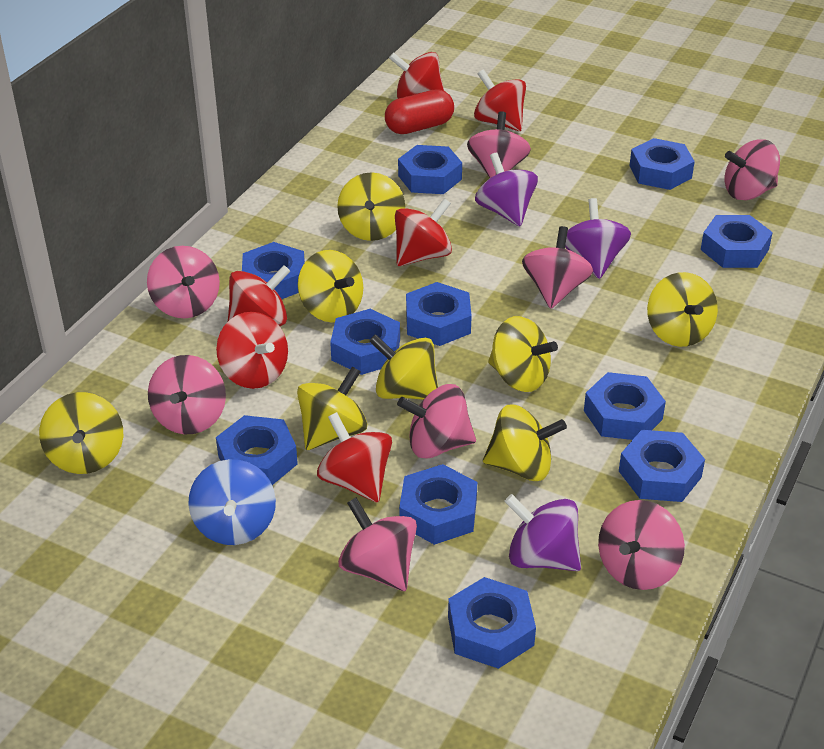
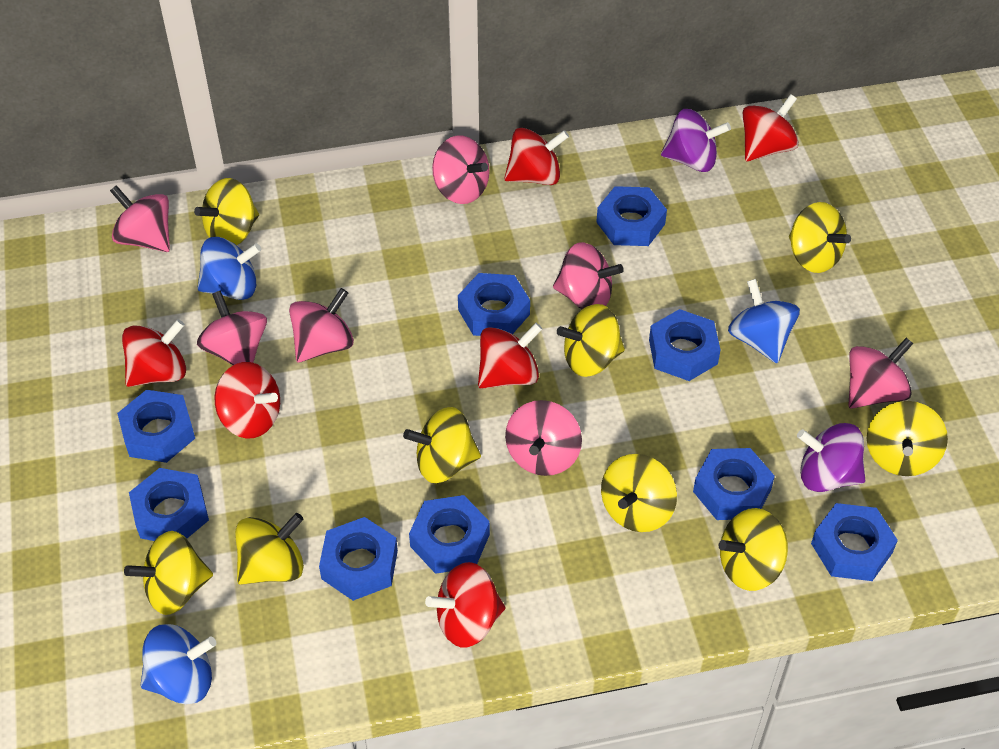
blue nut: [216,415,298,485] [242,242,305,299] [330,309,400,375] [398,145,462,194] [399,464,477,545] [406,282,472,346] [448,577,536,669] [584,372,666,440] [619,430,705,502] [629,138,695,190] [701,215,773,268] = 11 -> [117,390,195,463] [129,468,209,541] [319,517,398,601] [409,495,490,574] [458,273,530,336] [596,186,667,246] [649,309,721,381] [693,448,775,520] [811,503,898,581] = 9
blue spinning top: [188,459,276,545] = 1 -> [140,624,216,704] [197,237,261,300] [728,279,800,363] = 3
pink spinning top: [147,246,220,318] [148,355,226,434] [338,497,417,591] [397,384,476,459] [467,111,531,178] [522,226,593,309] [598,500,685,590] [725,139,780,200] = 8 -> [110,185,170,252] [197,290,267,365] [289,288,354,363] [432,136,490,204] [505,400,582,476] [553,242,624,309] [848,338,913,409] = 7
purple spinning top: [475,152,538,226] [504,494,581,571] [565,198,631,279] = 3 -> [661,109,731,172] [797,423,865,492] = 2
red capsule: [385,89,454,134] = 1 -> none = 0
yellow spinning top: [39,392,123,474] [297,367,367,450] [298,250,363,322] [337,172,405,241] [369,334,438,400] [483,404,567,481] [488,316,558,392] [647,272,718,347] = 8 -> [124,531,213,615] [194,178,259,245] [235,513,304,585] [403,407,481,483] [557,304,625,377] [601,454,677,532] [719,508,788,591] [789,202,851,273] [867,401,948,476] = 9

